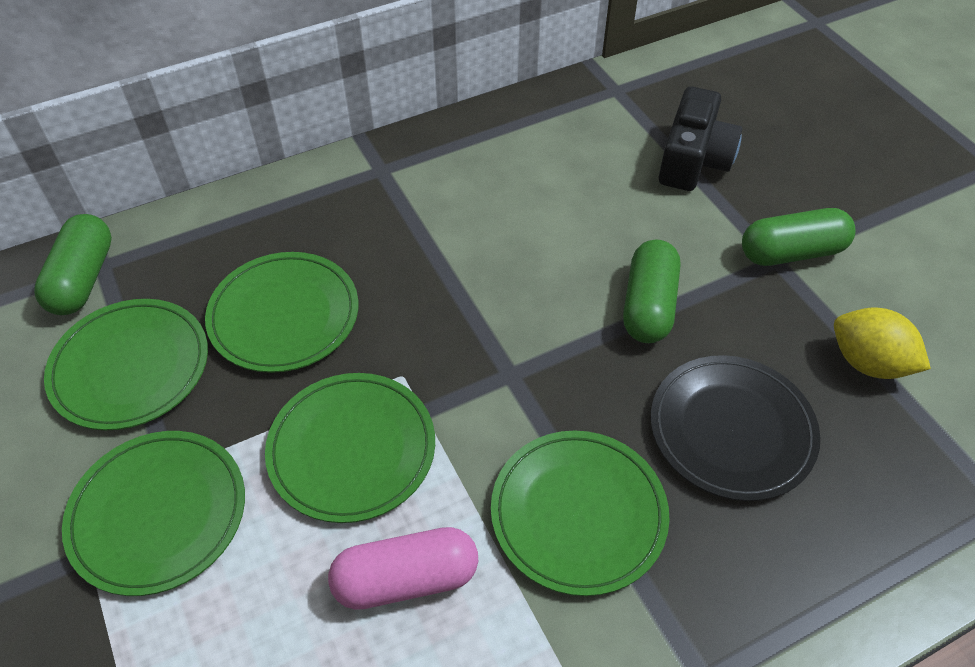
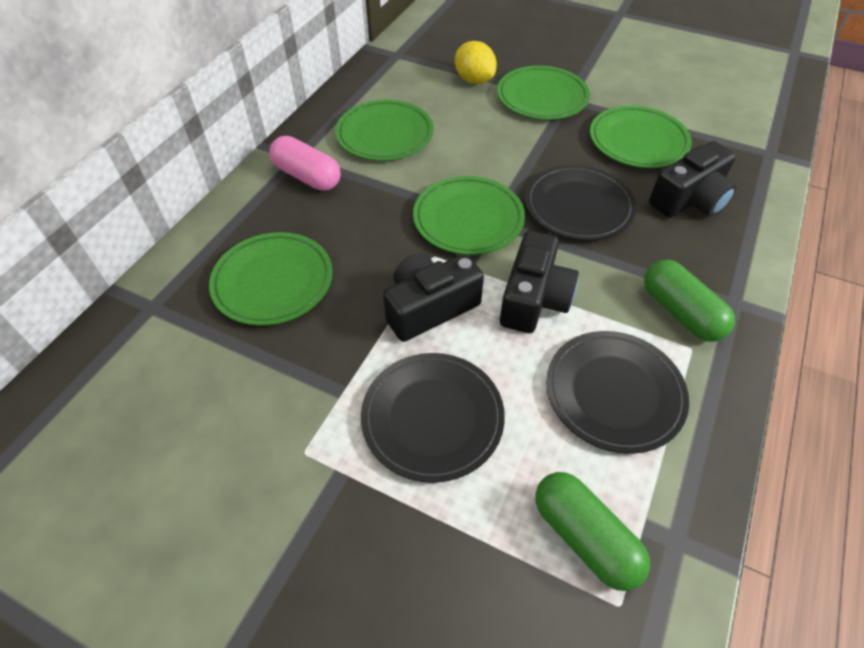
black camera: [659,86,742,191] = 1 -> [383,253,484,342] [500,230,579,333] [649,141,737,218] = 3
black plate: [651,355,820,501] = 1 -> [361,353,505,483] [525,165,636,241] [546,331,689,454] = 3
green capsule: [34,214,112,315] [623,240,680,343] [742,208,856,266] = 3 -> [535,472,650,591] [644,260,735,342] = 2

